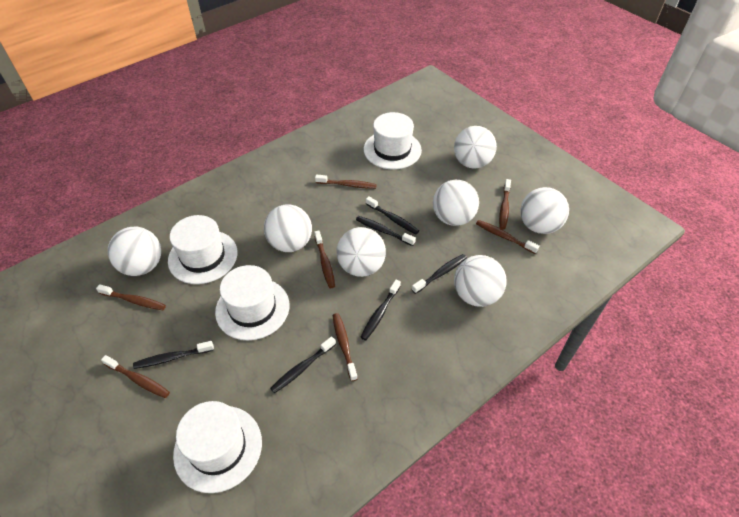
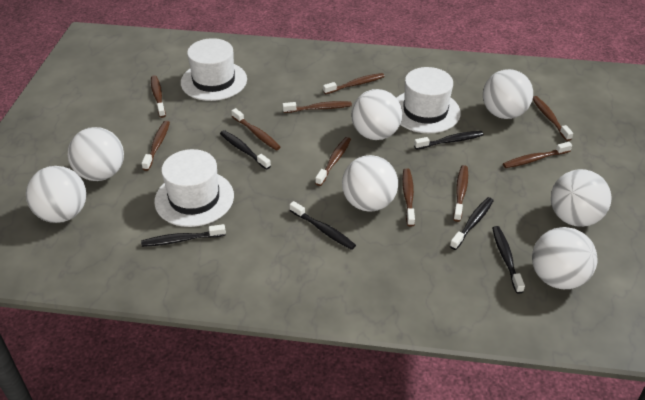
brown toothbrush: [96,284,166,310] [101,355,170,398] [314,231,335,288] [315,174,377,189] [333,313,358,381] [476,220,539,254] [499,179,511,230] = 7 -> [141,121,170,171] [151,75,166,118] [231,108,281,150] [282,101,352,113] [315,137,351,186] [323,73,385,94] [402,168,415,227] [453,165,468,222] [503,142,572,168] [533,96,573,141] = 10
white hat: [168,215,238,284] [173,401,262,493] [215,265,290,340] [364,112,422,169] = 4 -> [154,149,234,227] [181,38,247,101] [397,67,461,133] = 3

